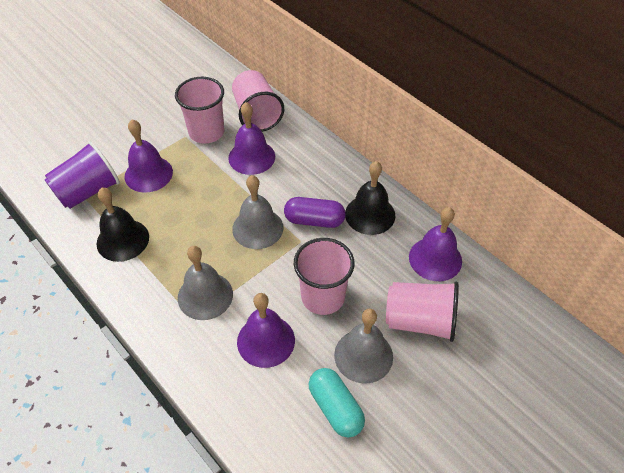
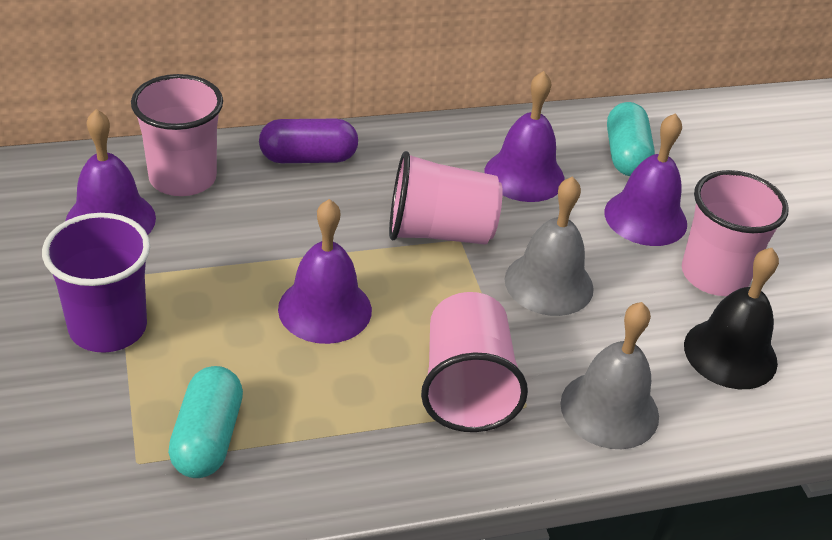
black bell: [97,188,149,262] [345,161,395,235] = 2 -> [684,248,779,389] = 1
grey bell: [178,246,233,320] [232,175,283,249] [334,309,393,384] = 3 -> [505,176,594,316] [560,302,659,449] = 2
turquoise capsule: [309,368,365,438] = 1 -> [168,366,243,478] [607,102,655,176] = 2

